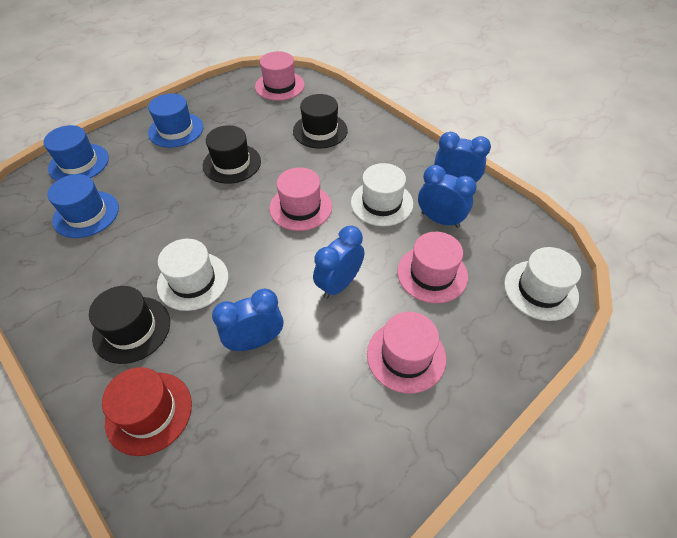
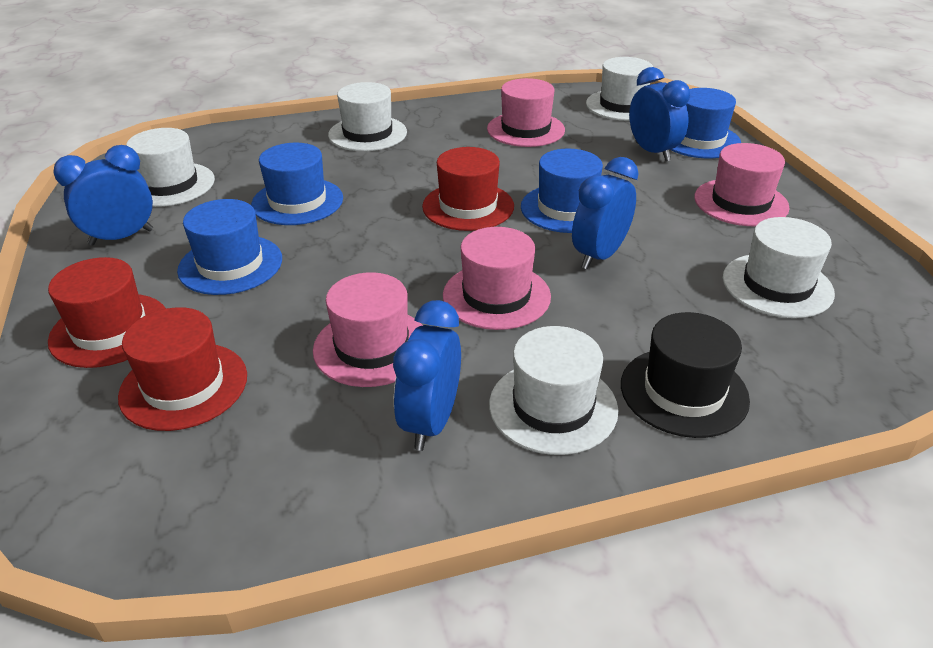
black hat: [89,286,170,364] [203,125,261,184] [293,94,348,149] = 3 -> [621,312,750,438] = 1
blue hat: [43,125,109,181] [47,174,119,238] [148,93,203,148] = 3 -> [177,199,282,295] [251,143,343,225] [521,149,603,233] [671,88,741,158] = 4
red hat: [102,367,192,456] = 1 -> [48,257,166,368] [118,307,247,431] [422,147,514,231] = 3
white hat: [157,239,228,311] [351,163,413,226] [504,247,581,321] = 3 -> [126,128,215,207] [328,82,407,151] [489,326,618,455] [586,57,653,121] [723,217,835,318] = 5

